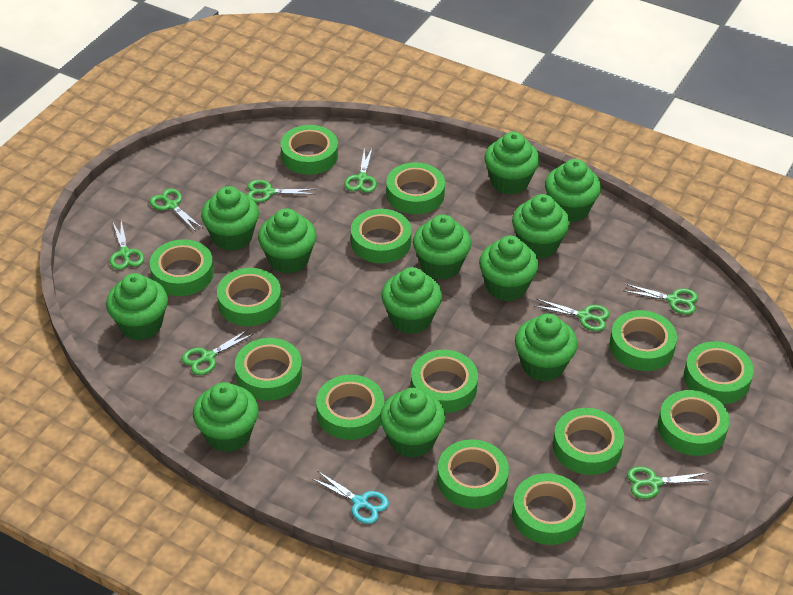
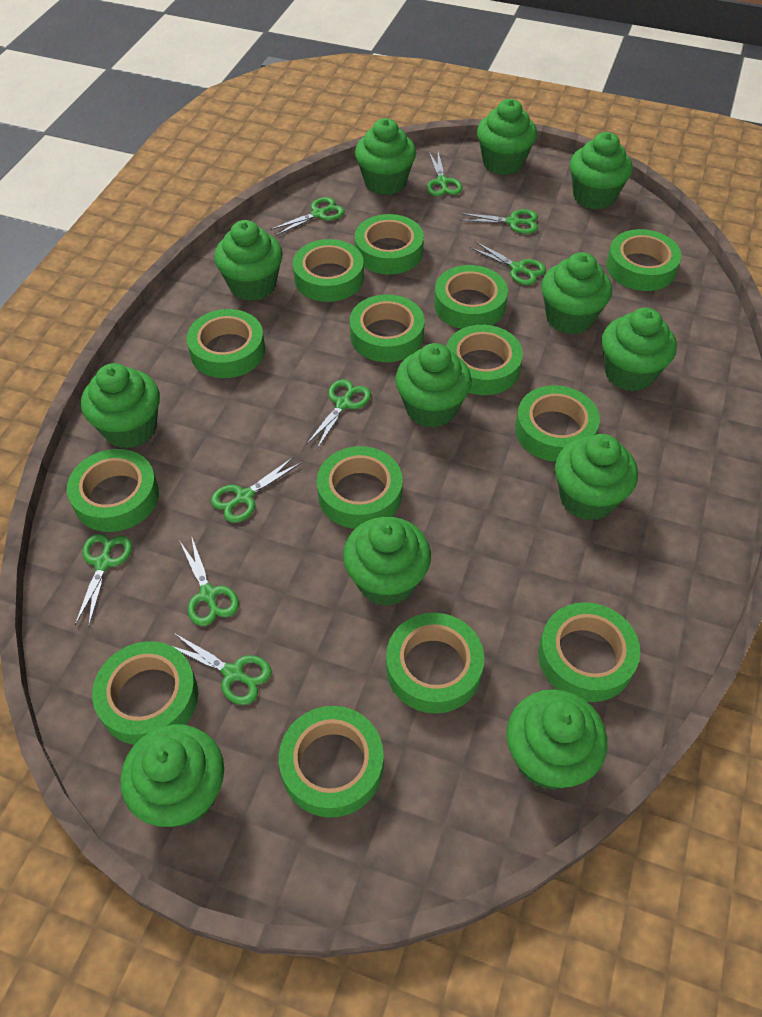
green scissors: [110,221,144,270] [150,189,202,232] [182,329,254,375] [247,180,316,203] [345,149,377,193] [535,299,610,331] [624,284,698,315] [627,466,712,499] = 8 -> [75,534,132,625] [174,633,272,705] [179,536,239,626] [211,457,301,523] [270,197,345,236] [307,379,371,449] [427,152,462,196] [460,209,538,234] [469,242,546,285] = 9
turquoise scissors: [311,471,389,524] = 1 -> none = 0

